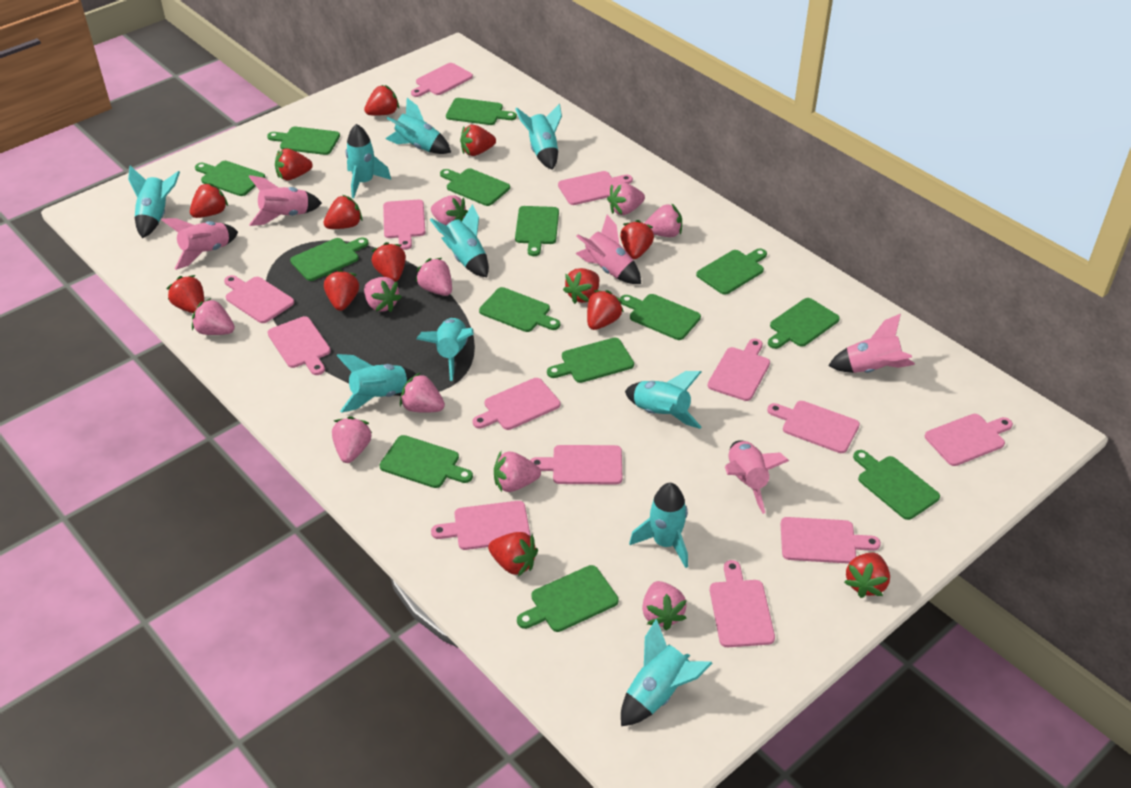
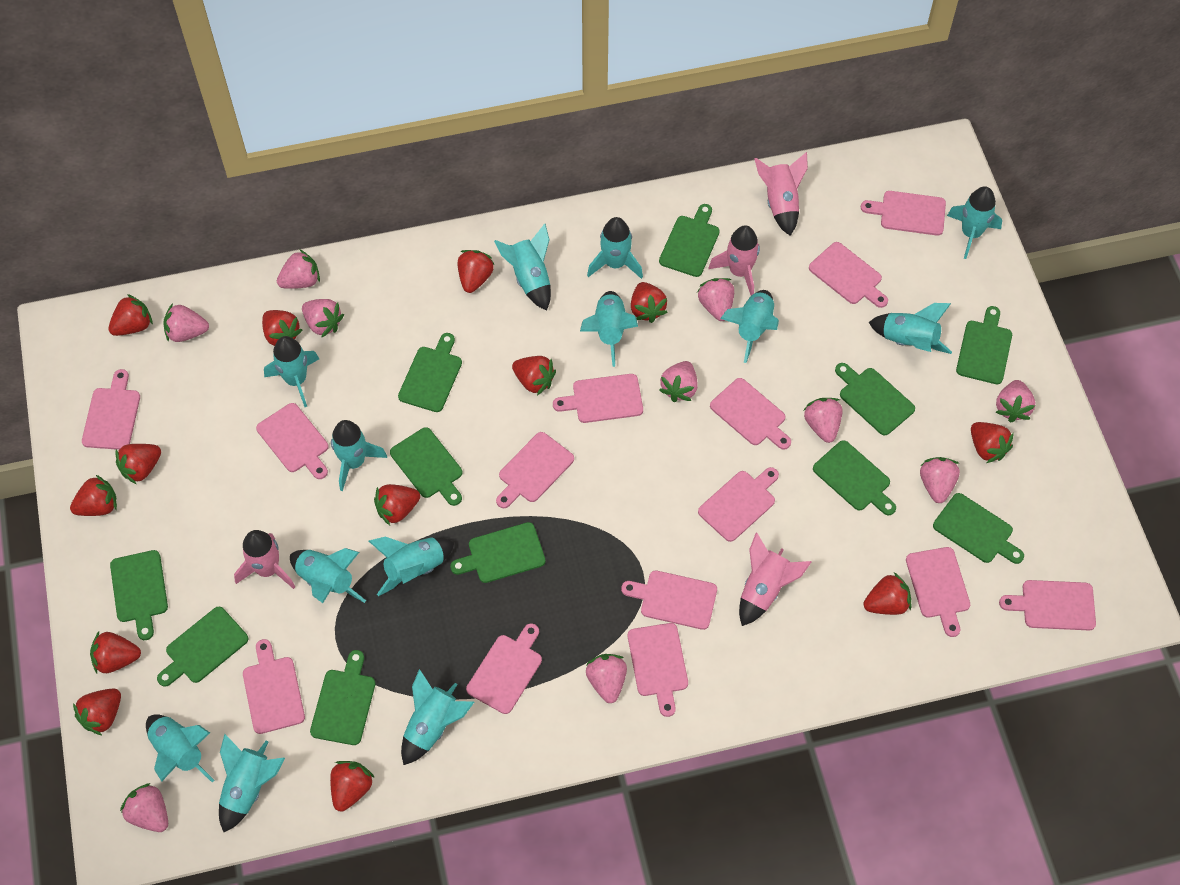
green cutting board: [195,161,265,196] [267,127,340,155] [290,237,369,281] [379,435,473,488] [440,168,510,206] [446,98,517,125] [479,287,560,332] [515,206,559,256] [517,565,619,632] [547,338,634,383] [620,294,701,340] [696,248,767,295] [768,298,840,349] [853,450,940,520] = 14 -> [110,550,168,640] [157,607,248,687] [310,650,375,745] [390,427,463,506] [398,333,462,412] [450,522,546,583] [659,204,720,277] [813,440,896,516] [835,363,915,436] [933,493,1024,564] [956,306,1012,384] = 11
pink cutting board: [224,275,294,323] [267,316,331,375] [383,200,425,250] [411,63,473,97] [431,501,530,550] [472,378,560,430] [530,445,623,485] [558,171,633,205] [707,339,770,401] [710,560,775,647] [767,401,860,453] [781,517,881,564] [925,414,1013,466] = 13 -> [82,369,140,450] [243,639,305,734] [256,403,329,479] [466,623,542,714] [496,432,574,508] [553,374,643,423] [621,571,717,630] [628,623,688,717] [698,467,779,542] [710,378,791,450] [809,242,888,308] [861,191,946,236] [906,547,970,637] [999,580,1096,630] = 14
pink rocket: [162,218,238,270] [248,175,322,226] [575,214,641,284] [725,440,789,514] [828,314,915,373] = 5 -> [234,530,295,589] [708,225,760,295] [739,533,811,626] [754,152,808,236] = 4
turquoise rocket: [128,166,180,238] [336,354,416,413] [346,124,391,198] [385,98,451,154] [417,318,474,381] [430,204,489,277] [515,104,562,170] [621,619,712,726] [625,371,701,429] [629,483,688,568] = 10 -> [146,714,215,783] [219,734,285,832] [264,336,319,407] [290,548,366,603] [331,420,387,491] [369,537,455,596] [401,669,474,765] [494,224,551,311] [580,291,638,367] [587,217,643,279] [720,290,779,363] [869,303,952,354] [947,186,1002,259] = 13

